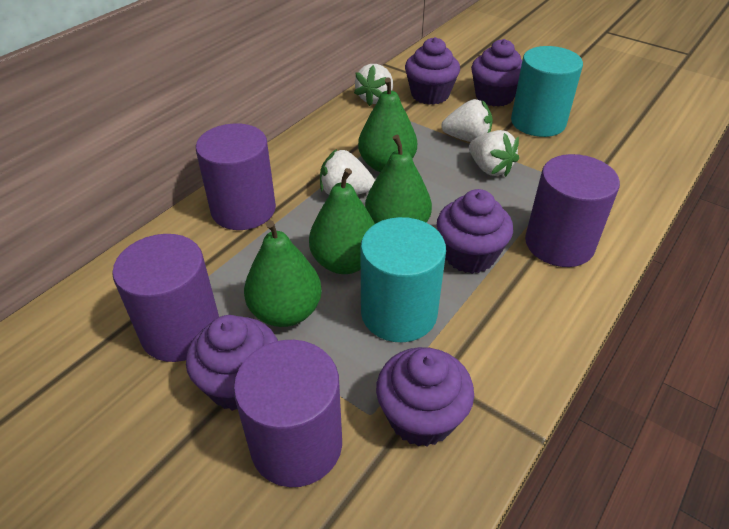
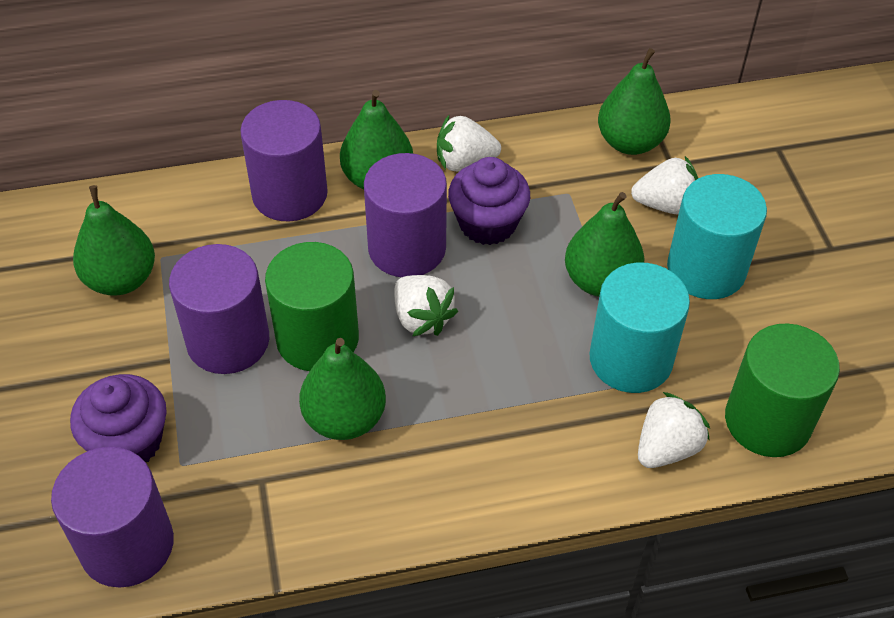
green cylinder: none = 0 -> [265,242,359,371] [725,323,840,457] = 2
green pear: [244,220,322,327] [309,168,375,274] [358,77,417,172] [365,135,432,224] = 4 -> [73,185,155,296] [299,338,386,440] [340,90,413,189] [565,192,645,297] [598,48,671,155] = 5
purple cupcake: [186,315,278,411] [376,347,474,447] [405,37,460,105] [437,189,513,274] [471,39,522,107] = 5 -> [70,374,167,462] [448,157,530,245] = 2

